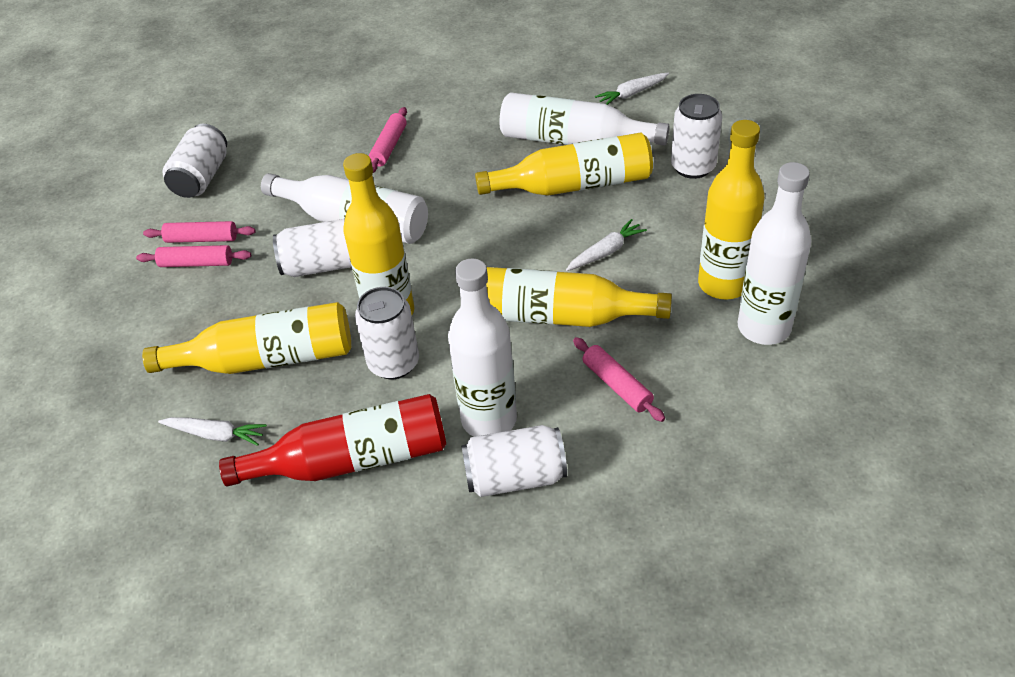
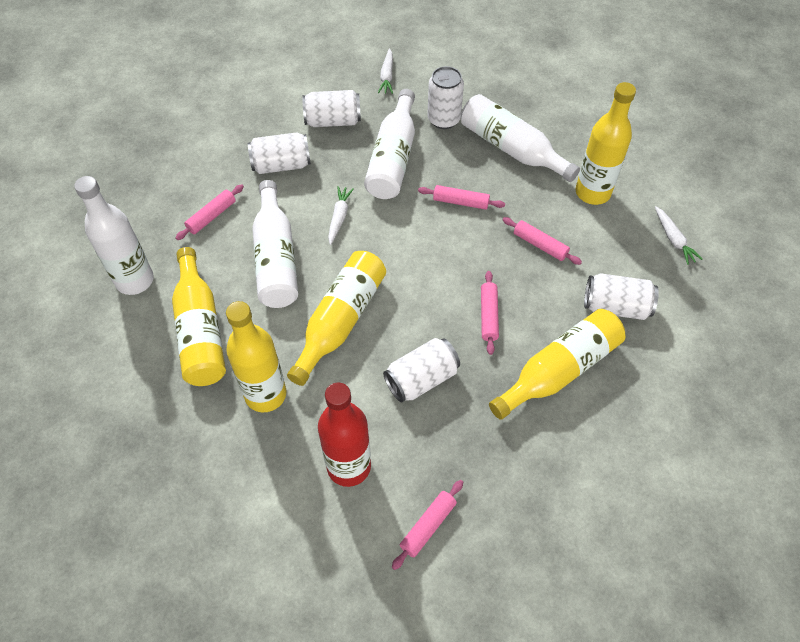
pink rolling pin: [136,245,251,267] [143,221,256,243] [369,107,407,173] [573,337,665,422] = 4 -> [175,184,244,240] [392,480,463,570] [418,185,505,210] [481,271,499,355] [502,217,582,265] = 5

